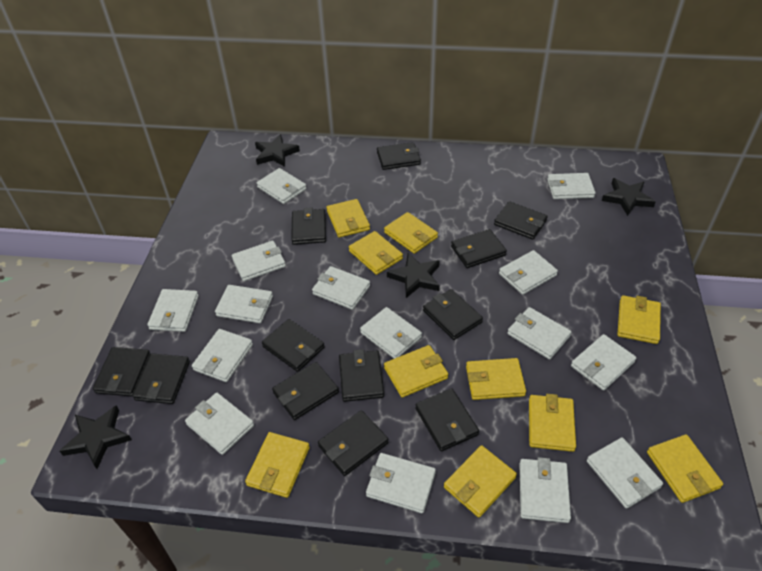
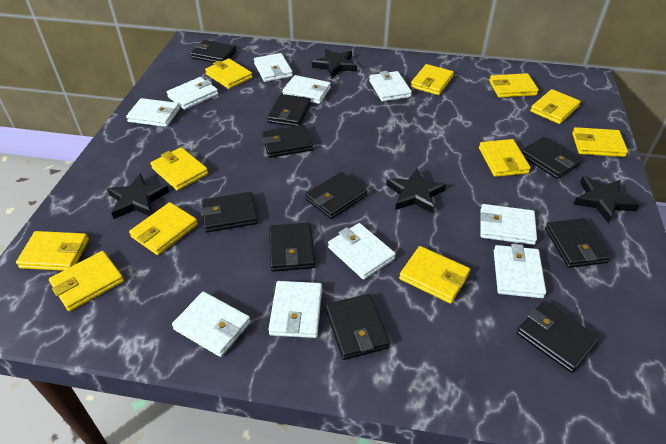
black wallet: [93,347,151,396] [132,353,190,404] [262,319,325,372] [272,362,339,420] [291,207,326,245] [318,410,389,476] [339,349,384,402] [377,142,421,170] [415,389,479,451] [423,289,483,340] [451,229,507,268] [494,201,548,240] = 12 -> [190,40,237,62] [200,192,258,232] [262,125,313,158] [267,94,311,126] [269,223,315,272] [305,172,367,219] [326,294,390,360] [517,301,600,373] [521,137,581,179] [545,218,611,268] = 10
white wallet: [147,289,199,332] [185,393,254,455] [192,329,253,382] [215,285,273,323] [232,241,286,281] [257,168,306,204] [312,266,370,310] [360,307,422,359] [366,453,436,513] [499,250,558,295] [507,307,571,359] [519,457,571,523] [547,173,596,199] [571,334,636,391] [587,437,663,509] = 15 -> [126,98,180,127] [167,77,218,110] [172,292,251,357] [254,53,293,82] [268,281,322,338] [282,75,331,104] [328,223,396,280] [369,71,412,102] [480,204,537,245] [494,244,546,298] = 10
yellow wallet: [245,432,310,498] [327,199,370,238] [349,231,403,275] [384,212,438,254] [384,345,448,398] [444,445,517,518] [466,358,526,400] [529,394,576,452] [617,295,661,344] [647,434,723,503] = 10 -> [16,231,89,271] [49,251,124,311] [129,202,198,255] [151,147,208,191] [205,59,253,89] [399,246,470,304] [411,64,454,95] [479,139,531,177] [489,73,539,98] [530,89,581,124] [572,127,628,157] = 11

